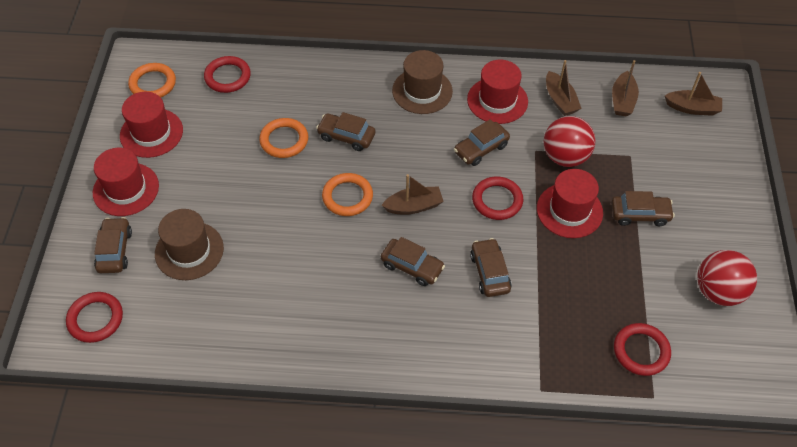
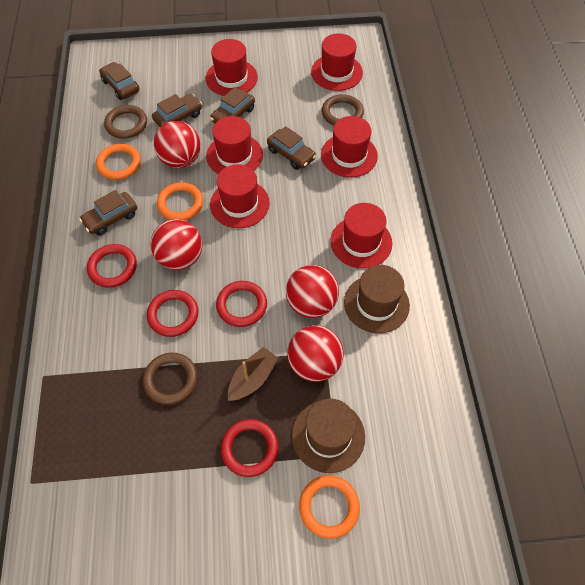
brown boat: [381,174,444,215] [546,60,582,116] [612,60,639,117] [665,72,722,116] = 4 -> [228,347,279,401] = 1
brown car: [94,217,132,273] [316,112,376,151] [381,237,445,286] [454,119,510,166] [470,238,512,297] [611,191,675,226] = 6 -> [79,190,137,235] [99,62,139,100] [152,94,202,127] [210,87,255,123] [267,126,316,170] = 5
brown ring: none = 0 -> [104,105,147,139] [143,353,198,405] [322,94,364,125] = 3
red ball: [544,116,596,167] [697,250,757,306] = 2 -> [150,219,202,270] [154,121,201,168] [286,265,339,318] [287,325,344,382] = 4
red hat: [93,148,159,216] [120,92,183,158] [467,60,528,124] [537,169,603,238] = 4 -> [206,39,258,96] [206,116,263,174] [210,164,270,228] [311,33,363,91] [321,116,378,178] [330,203,392,269] = 6

